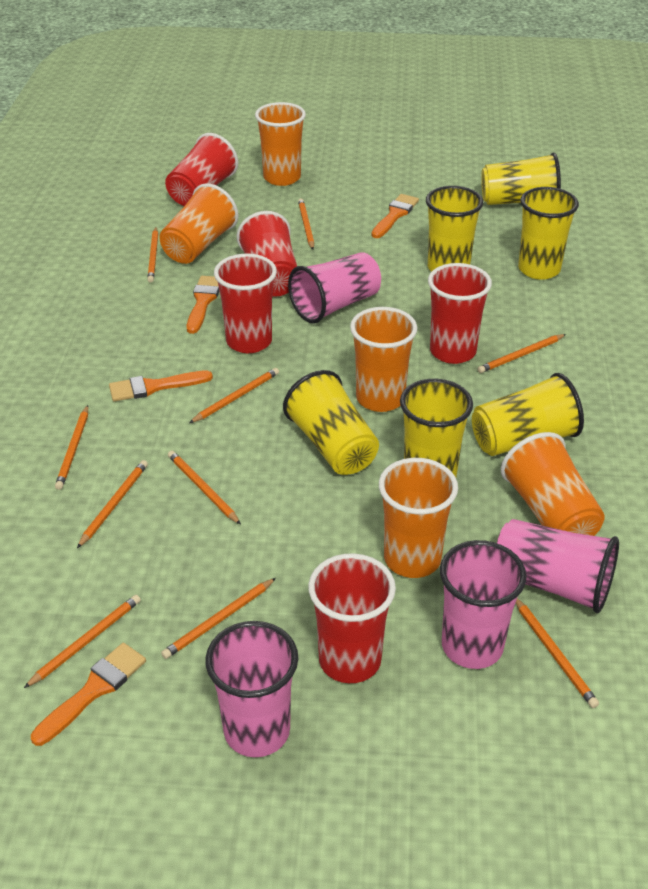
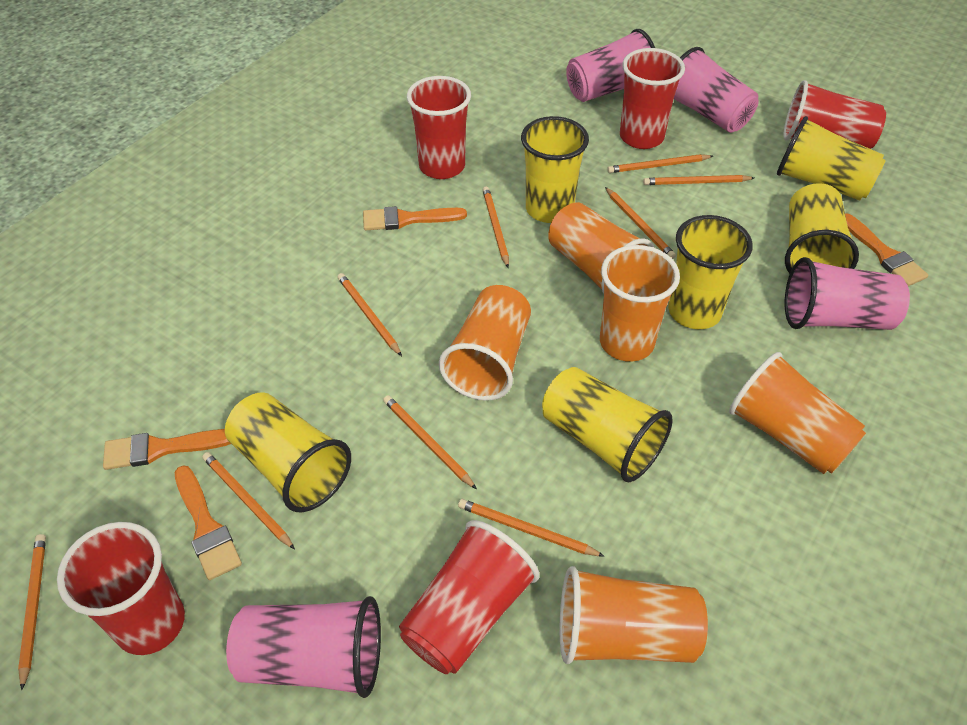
orange pencil: [24,595,141,688] [55,405,88,490] [77,460,148,548] [147,227,158,283] [161,578,276,659] [168,451,241,525] [189,368,279,423] [298,198,314,250] [478,334,566,373] [516,598,599,708] = 10 -> [18,534,46,690] [202,452,295,550] [337,273,402,356] [383,395,477,489] [458,499,605,557] [483,187,509,268] [605,187,676,259] [607,154,713,173] [643,175,754,185] = 9

